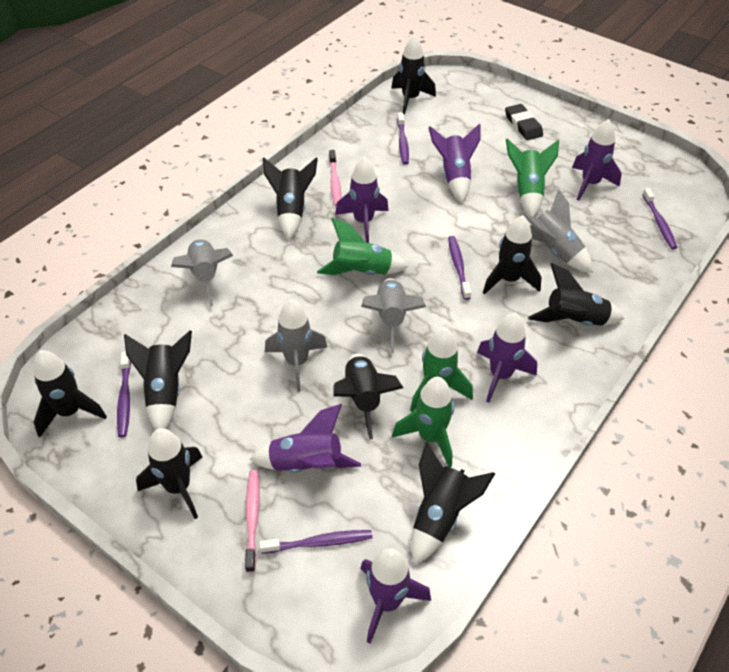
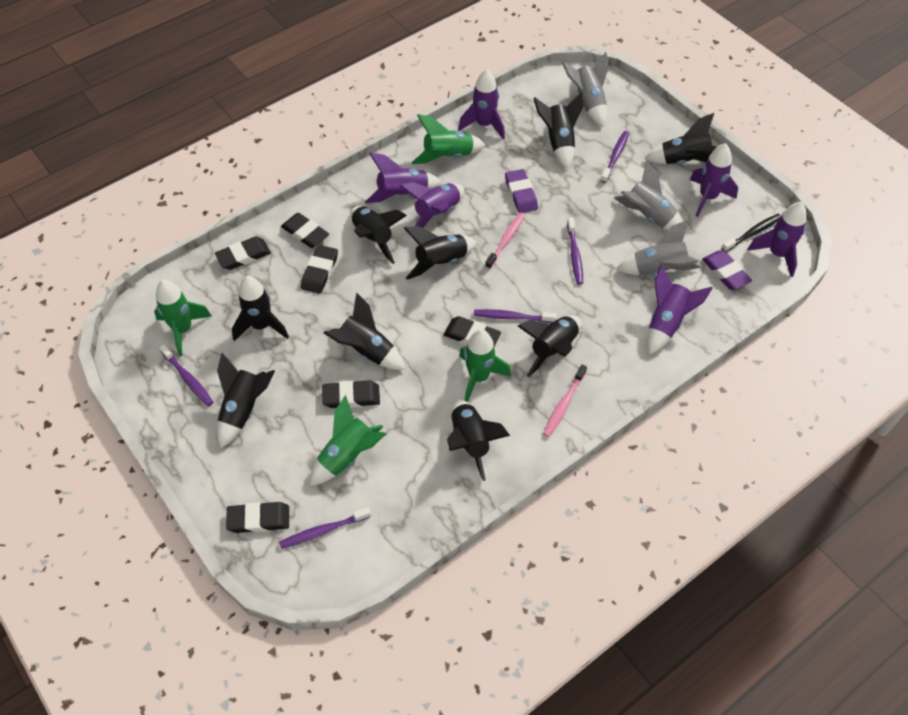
black eraser: [505,104,543,140] = 1 -> [215,237,271,270] [226,502,289,533] [281,213,329,248] [301,245,338,294] [322,380,380,408] [444,316,501,346] = 6
black toothbrush: none = 0 -> [721,214,781,252] = 1
grey rocket: [171,239,233,307] [265,299,327,392] [361,278,426,353] [523,189,593,273] = 4 -> [562,52,609,127] [614,160,686,233] [616,219,701,275] = 3
purple eraser: none = 0 -> [505,169,538,213] [702,250,752,290] = 2

